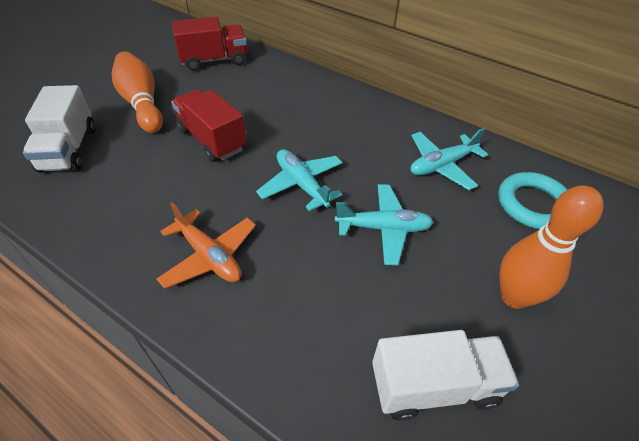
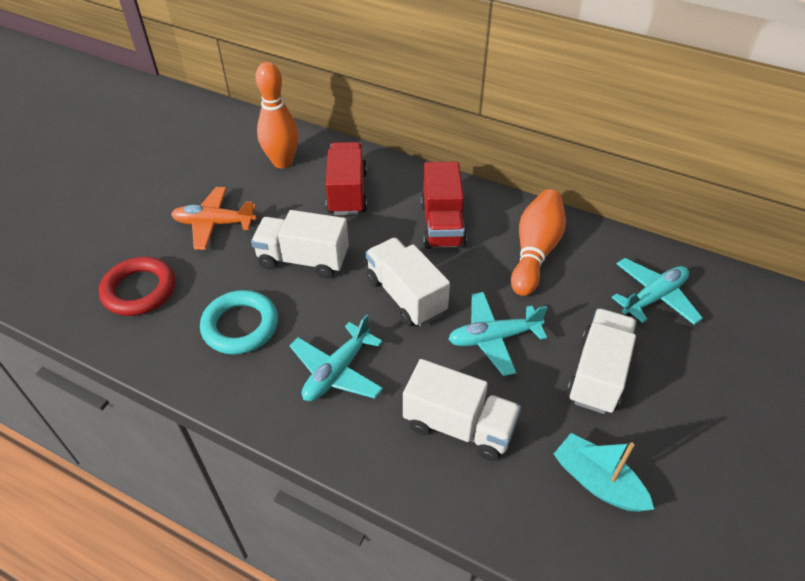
red ring: none = 0 -> [99,257,175,316] = 1
turquoise boat: none = 0 -> [554,433,654,512] = 1
white truck: [23,85,95,173] [372,330,519,421] = 2 -> [251,210,349,278] [366,238,450,327] [403,359,521,461] [567,308,637,414] = 4

